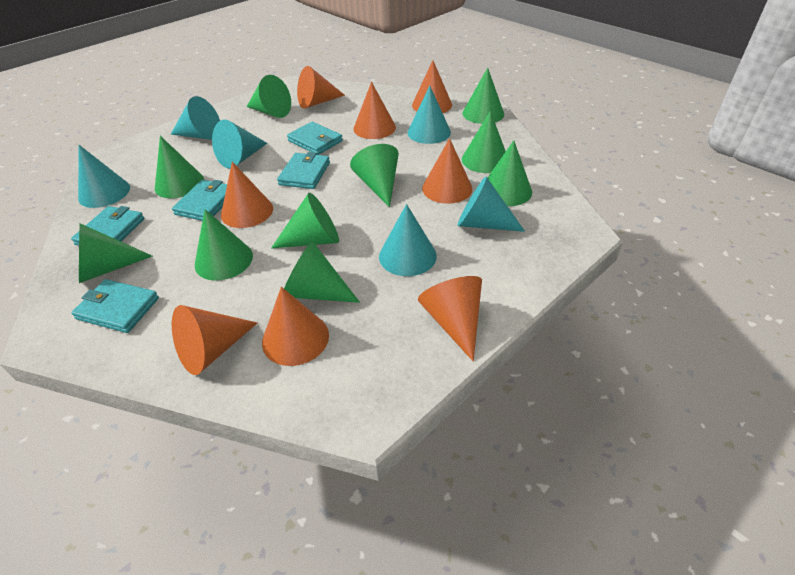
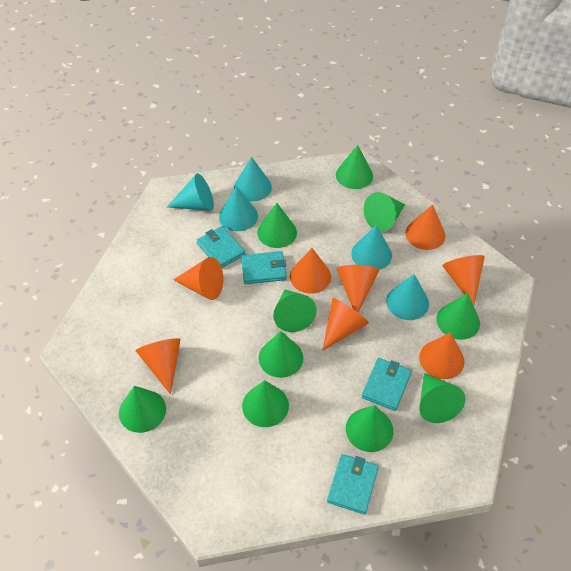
turquoise cone: [78,145,130,208] [171,96,220,140] [212,120,267,169] [379,204,437,276] [408,86,451,144] [457,177,525,232] = 6 -> [167,174,214,211] [219,186,258,231] [234,157,272,201] [351,225,392,270] [386,274,429,320] = 5
turquoise wallet: [71,206,144,246] [71,279,159,333] [172,180,227,221] [277,152,330,189] [287,122,343,155] = 5 -> [196,226,245,268] [241,251,287,284] [327,454,379,515] [362,358,412,411] = 4

